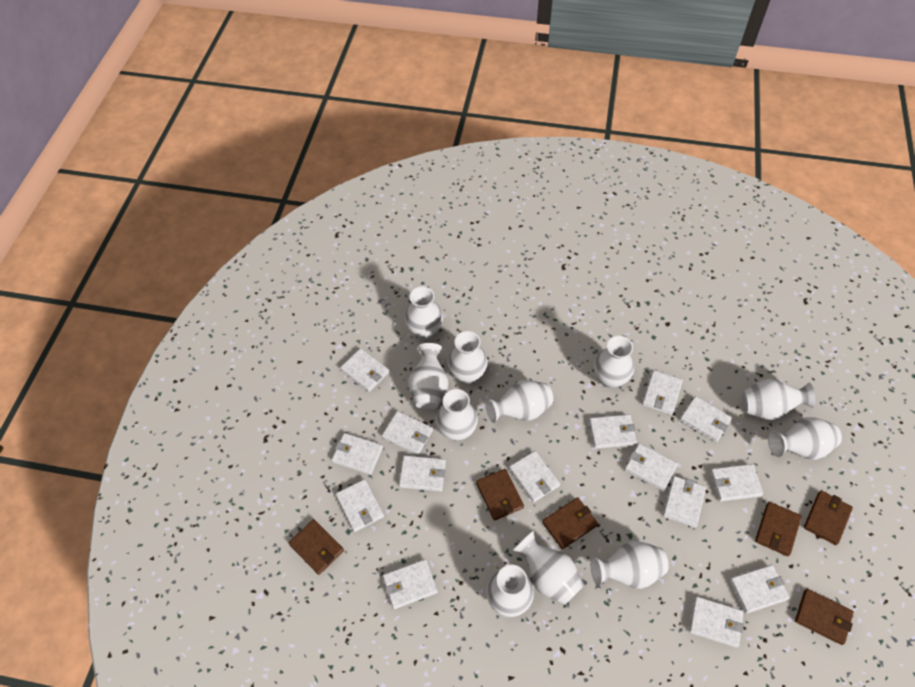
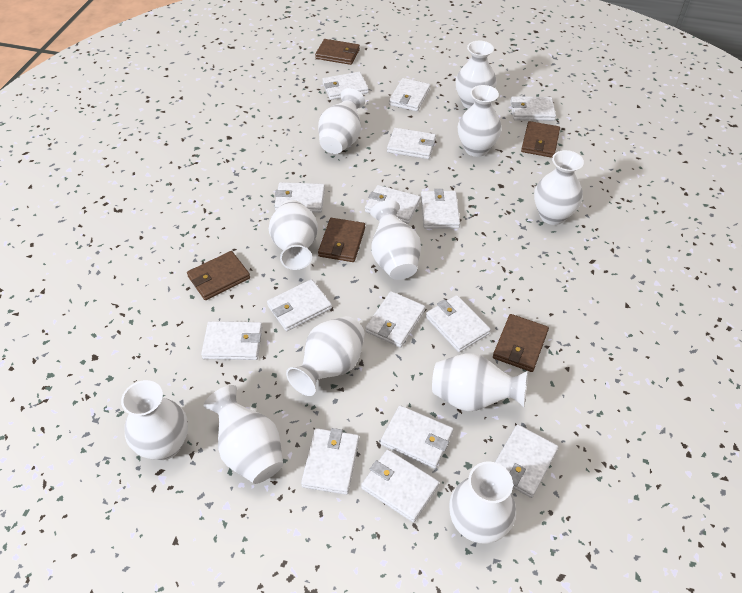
brown wallet: [289,519,344,575] [476,469,524,521] [542,497,598,549] [755,502,802,556] [795,589,854,645] [804,491,853,545] = 6 -> [187,251,250,300] [315,39,360,65] [318,218,365,262] [493,314,549,372] [521,121,560,158] = 5

